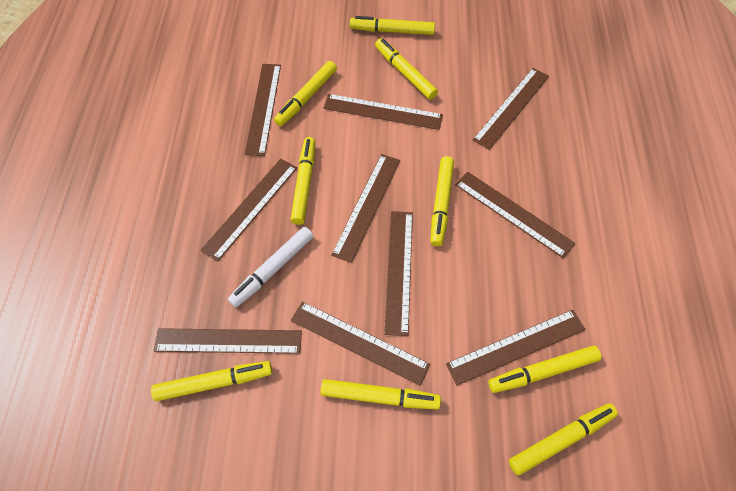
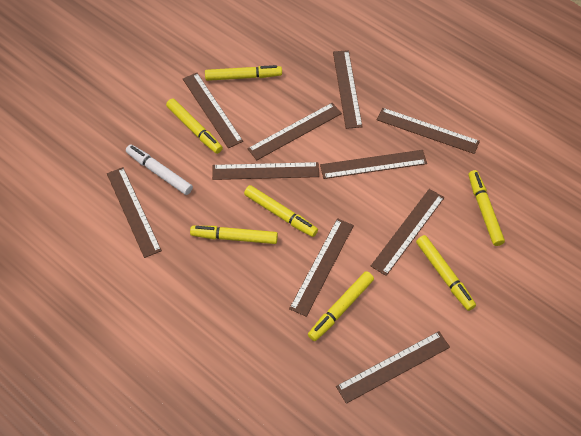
yellow marker: [151,361,272,401] [274,61,337,126] [290,137,315,225] [321,379,441,409] [350,16,435,35] [375,38,438,100] [431,156,454,246] [488,345,601,393] [509,403,618,475] = 9 -> [166,99,223,154] [190,226,278,244] [205,65,282,81] [244,185,318,237] [308,271,374,341] [416,235,476,311] [469,170,505,246] = 7

